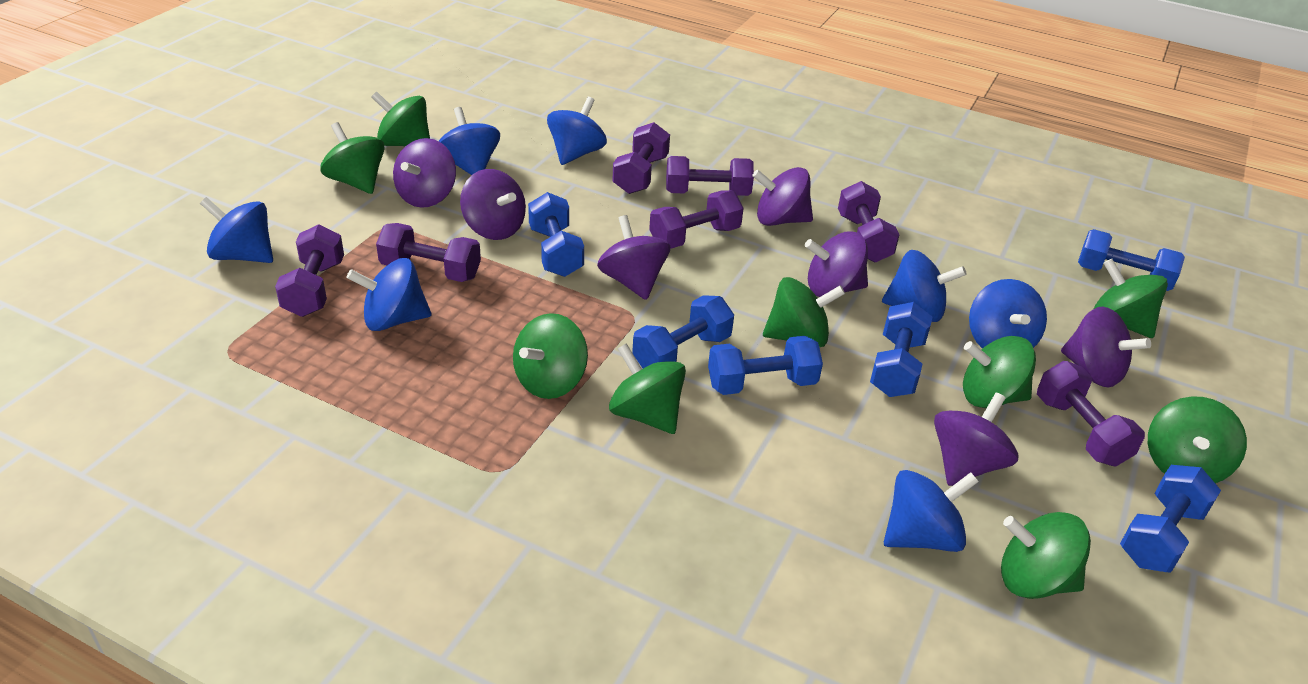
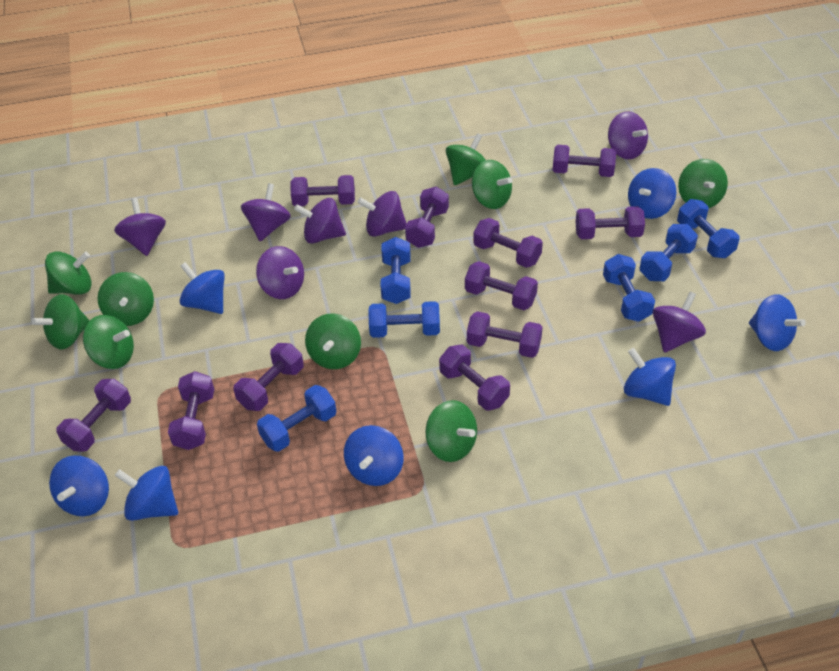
purple dumbbell: [275,224,344,317] [376,223,481,282] [612,122,670,194] [649,190,744,249] [666,156,754,196] [838,181,899,263] [1037,361,1145,467] = 7 -> [56,379,131,452] [168,371,214,450] [234,343,304,411] [291,175,355,206] [405,187,449,248] [439,344,510,411] [465,261,538,310] [467,311,543,358] [473,218,543,268] [553,145,616,177] [575,206,645,239] = 11

